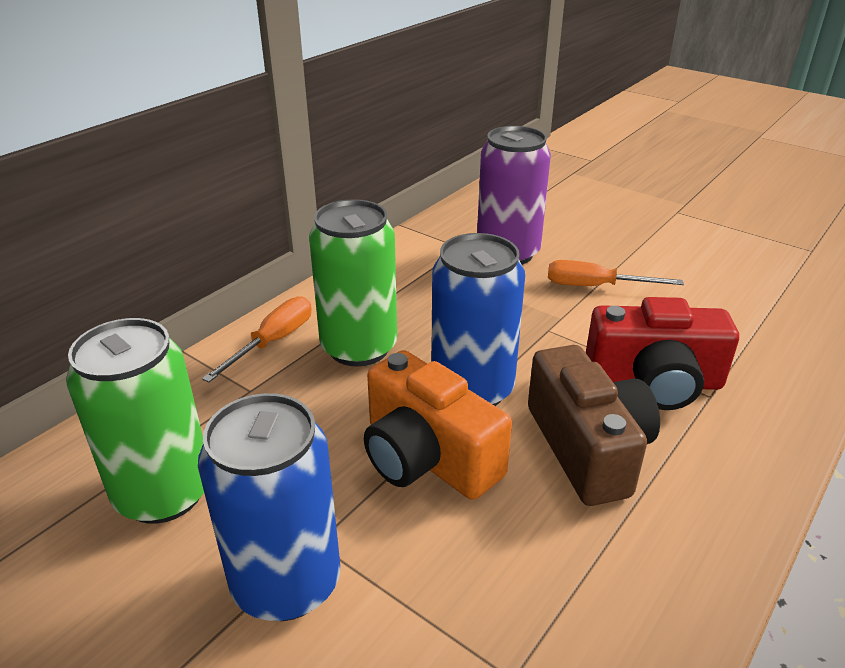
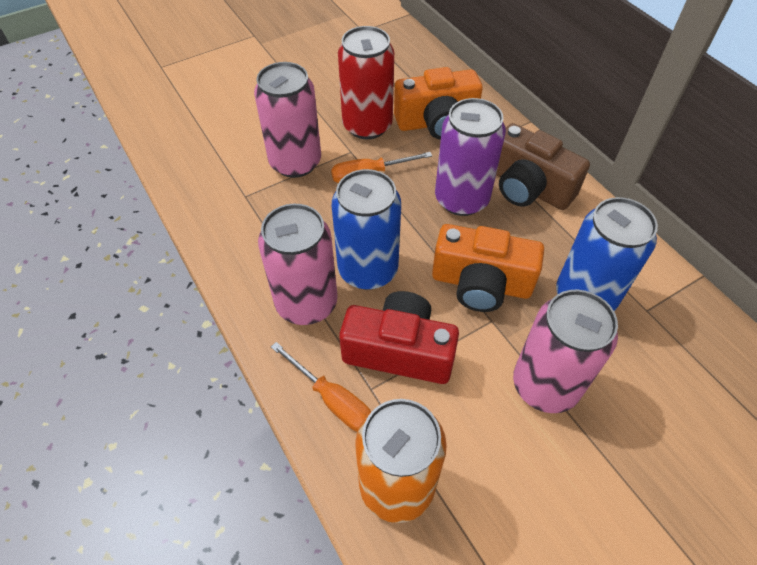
green can: [66,318,204,524] [309,199,397,366] = 2 -> none = 0
orange camera: [364,350,512,500] = 1 -> [394,67,483,140] [432,224,544,312] = 2
orange can: none = 0 -> [355,399,447,523] = 1
pink can: none = 0 -> [254,62,321,178] [258,204,338,325] [513,290,618,413] = 3
red can: none = 0 -> [338,26,394,139] = 1

